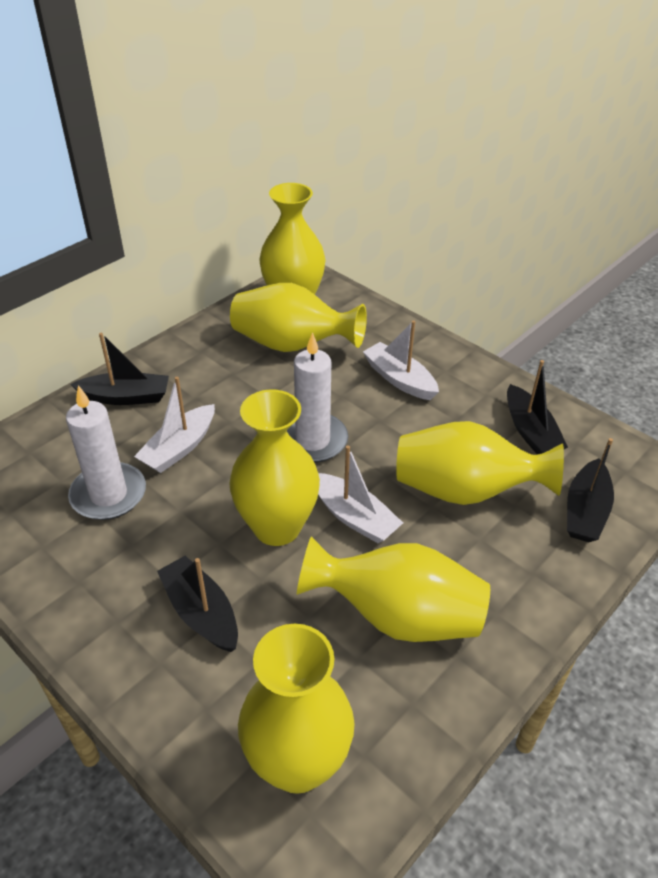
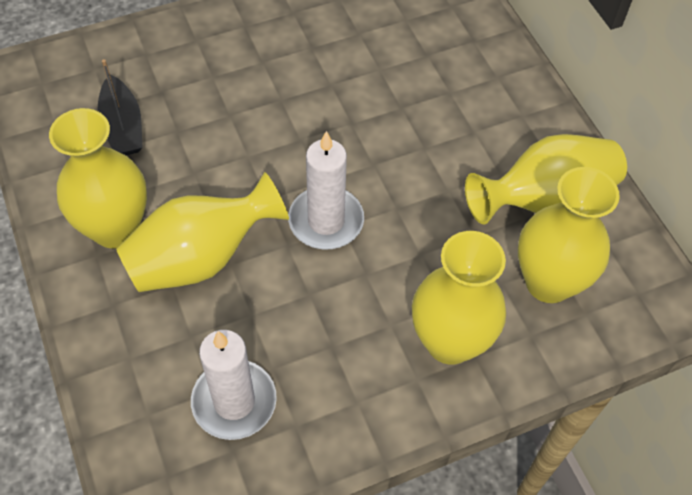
black boat: [70,333,169,405] [157,556,238,652] [507,360,568,455] [567,438,614,542] = 4 -> [98,59,143,155] = 1
white boat: [134,377,215,473] [318,445,403,543] [363,320,439,400] = 3 -> none = 0
yellow vase: [229,389,320,546] [230,283,367,352] [238,624,355,794] [259,183,325,294] [297,536,490,642] [396,421,564,505] = 6 -> [49,108,147,248] [116,172,289,292] [412,231,506,365] [465,134,627,224] [518,167,620,303] = 5

